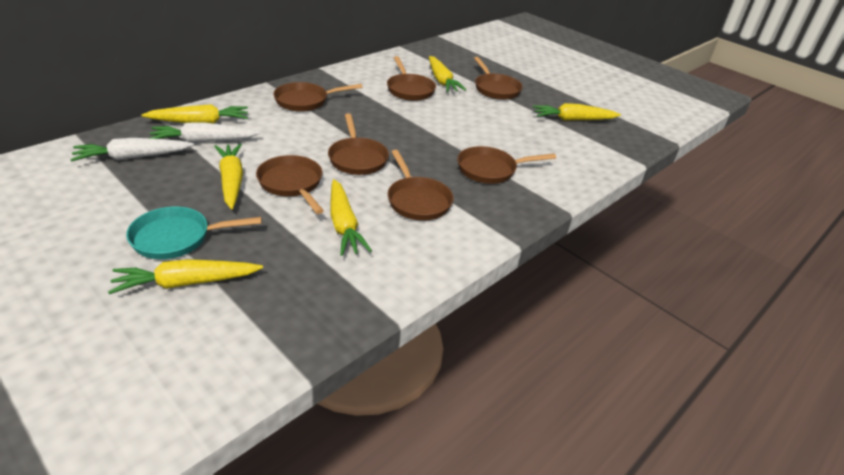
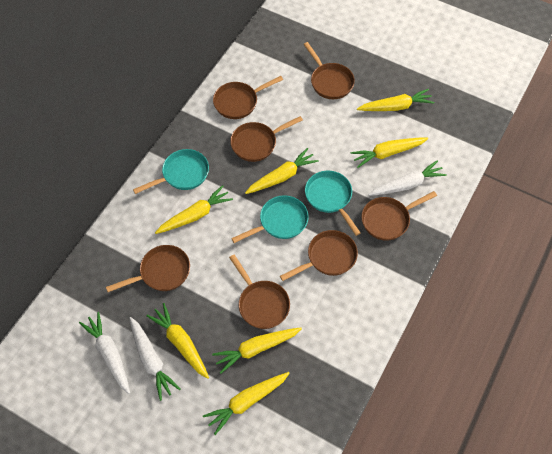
turquoise pan: [126,206,262,259] = 1 -> [133,149,209,194] [231,195,309,243] [305,171,361,236] = 3
white carrot: [70,138,194,162] [150,123,260,143] = 2 -> [79,312,130,394] [129,317,180,401] [368,160,447,196] = 3
yellow carrot: [108,259,263,294] [141,104,248,124] [214,144,243,209] [331,179,372,256] [429,56,466,92] [533,103,621,121] = 6 -> [146,303,209,379] [155,185,233,234] [203,372,290,435] [212,327,302,373] [245,148,319,194] [351,138,428,168] [357,89,434,111] = 7

